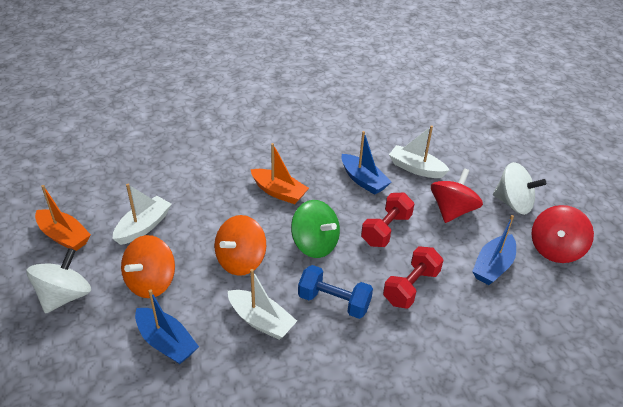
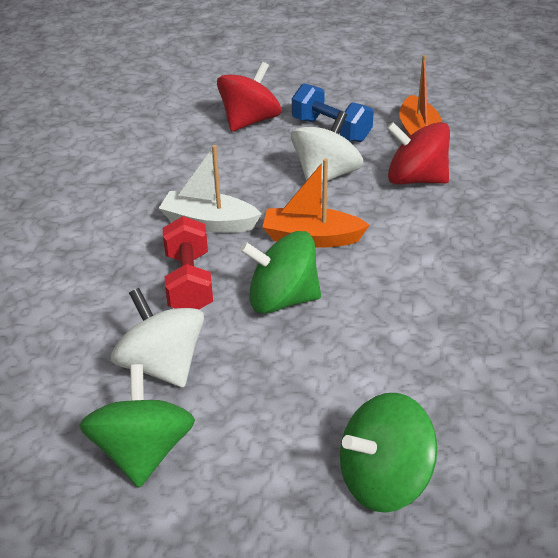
blue boat: [135,289,199,364] [341,131,391,195] [472,215,516,285] = 3 -> none = 0
green spinning top: [291,200,340,258] = 1 -> [79,364,195,488] [240,231,321,314] [340,393,437,513] = 3
orange spinning top: [121,235,175,298] [214,215,266,276] = 2 -> none = 0
red dumbbell: [361,193,414,247] [383,246,443,308] = 2 -> [163,216,213,309] = 1
white boat: [112,184,172,245] [228,269,297,340] [389,126,450,178] = 3 -> [159,145,261,233] = 1

